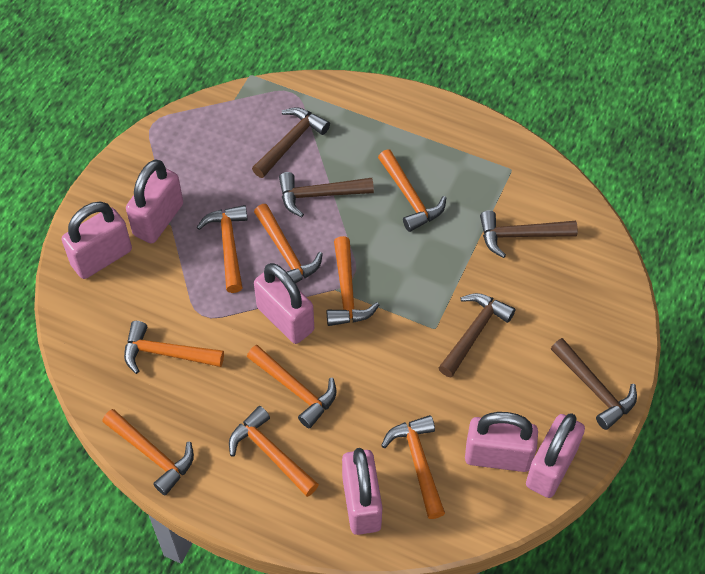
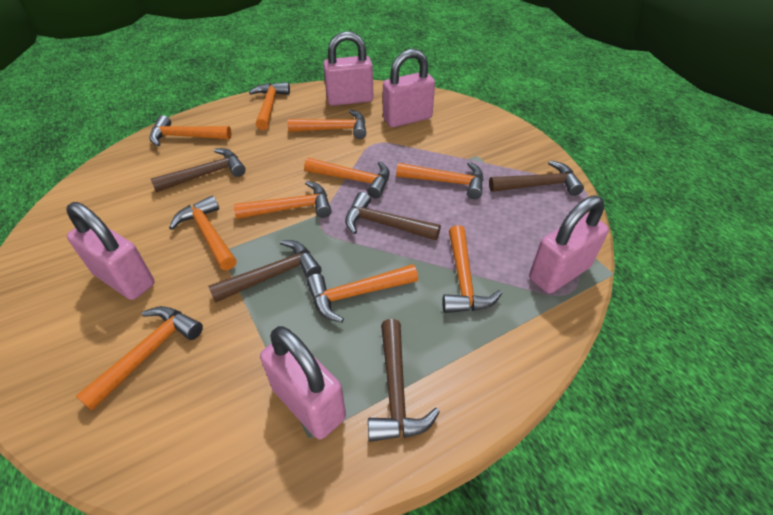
orange hammer: [102,409,194,495] [124,321,224,374] [196,205,248,293] [229,406,319,497] [247,345,336,428] [254,204,323,283] [326,236,379,326] [378,149,446,232] [381,415,445,519] = 9 -> [76,306,203,411] [149,115,231,147] [169,195,237,270] [234,181,332,219] [249,82,290,130] [288,110,366,139] [304,158,390,198] [306,264,418,323] [396,162,484,199] [442,225,502,313] = 10
pink padlock: [61,202,132,279] [126,160,183,244] [254,263,314,344] [342,448,383,535] [465,412,538,472] [526,413,585,498] = 6 -> [66,202,155,300] [260,326,346,440] [323,31,373,106] [383,49,435,128] [529,196,609,294] = 5

